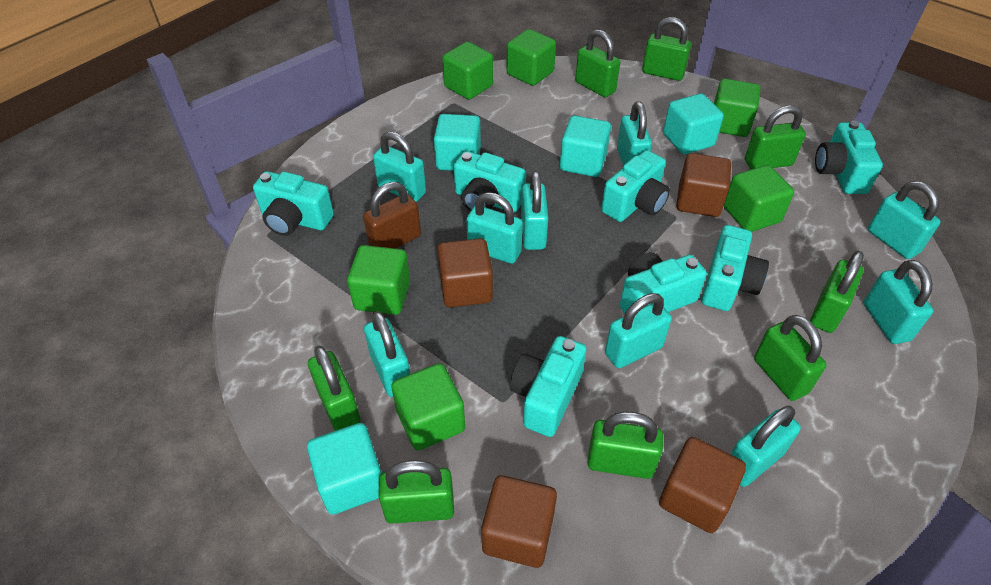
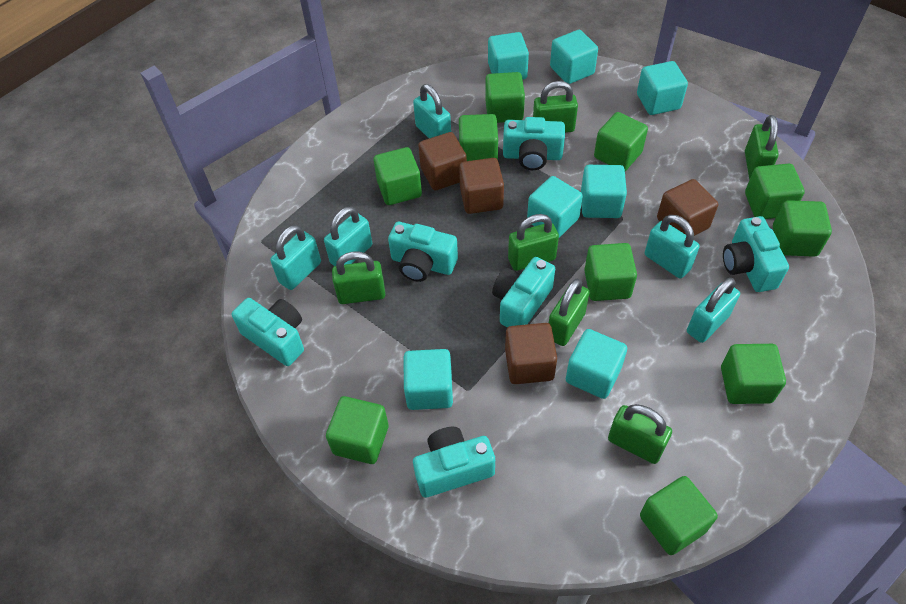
brown padlock: [363,182,421,249] = 1 -> none = 0
green cube: [347,245,410,315] [391,363,465,451] [442,42,493,100] [506,29,556,86] [714,79,761,137] [724,165,794,232] = 6 -> [326,396,389,464] [374,147,422,205] [459,114,498,161] [485,72,525,123] [584,243,637,301] [594,112,648,171] [640,476,718,555] [721,344,786,404] [745,164,805,219] [773,200,832,257] = 10
green padlock: [308,346,361,431] [378,460,454,524] [575,30,620,98] [588,412,663,479] [642,17,691,81] [745,105,806,169] [754,315,827,401] [810,251,864,333] = 8 -> [332,252,385,304] [508,214,559,271] [533,81,578,133] [549,278,590,346] [608,404,672,464] [745,115,779,179] = 6
turquoise camera: [253,171,334,236] [454,151,526,213] [510,336,586,437] [601,150,670,222] [620,252,707,313] [701,225,769,311] [815,121,883,194] = 7 -> [232,298,304,366] [388,222,458,282] [413,427,495,498] [492,257,555,328] [503,117,565,170] [723,216,789,292] = 6
turquoise cube: [307,423,381,515] [434,114,481,171] [560,116,611,177] [663,93,724,154] = 4 -> [404,349,453,410] [488,32,529,80] [527,176,583,238] [550,30,598,84] [566,329,627,399] [581,165,627,218] [637,61,688,115] = 7
turquoise padlock: [364,311,410,397] [373,131,426,202] [466,192,523,264] [521,171,549,250] [605,293,672,368] [617,101,652,166] [731,406,801,487] [864,260,933,344] [868,181,941,259] = 9 -> [270,225,321,290] [324,207,372,266] [413,84,451,138] [645,215,700,278] [687,278,740,343] = 5

